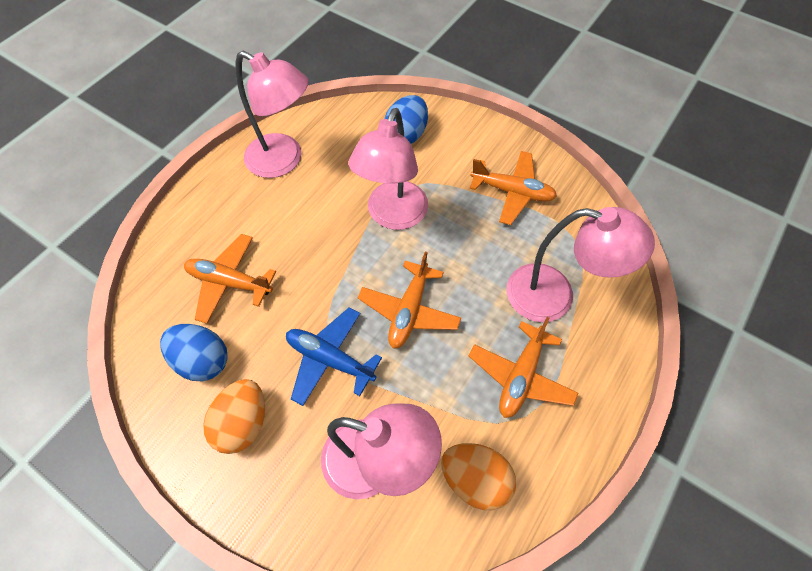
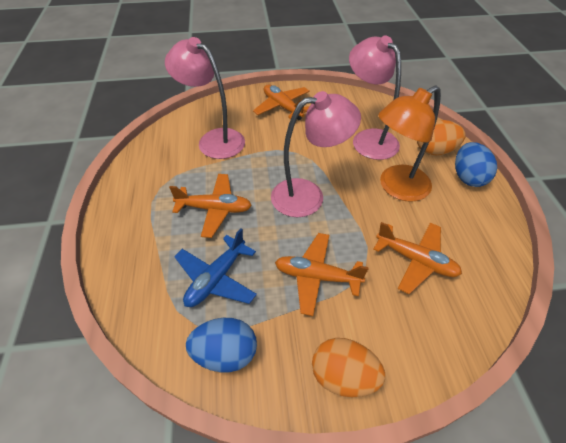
orange lamp: none = 0 -> [378,85,441,202] = 1
pink lamp: [235,51,309,178] [321,404,442,499] [349,108,428,230] [506,207,655,322] = 4 -> [165,37,245,159] [271,91,361,217] [349,35,401,160] = 3

